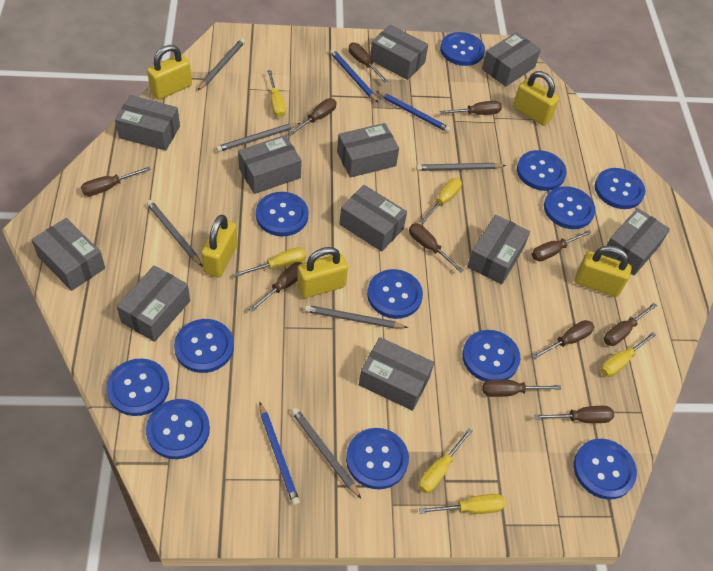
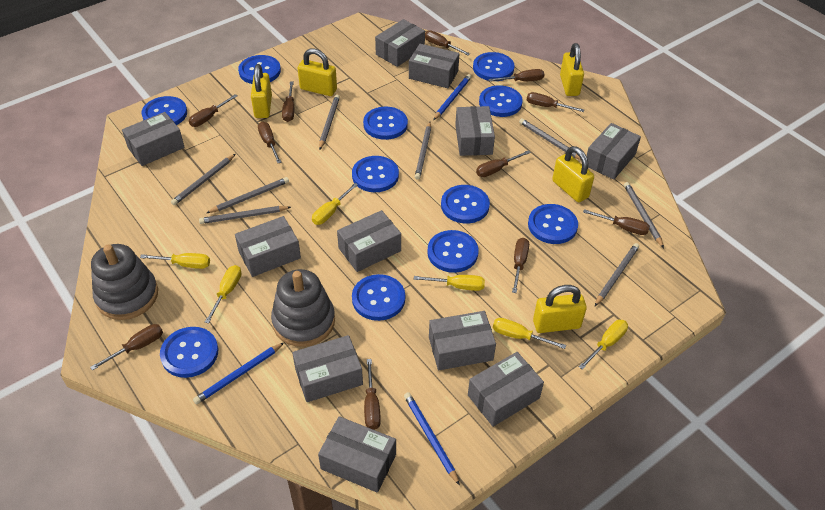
blue button: [106,359,169,416] [146,399,210,459] [174,319,234,373] [256,192,309,236] [346,428,409,489] [367,269,423,319] [440,32,485,66] [462,330,520,382] [517,150,567,191] [544,186,595,229] [574,439,637,500] [595,168,645,209] = 12 -> [141,96,187,125] [160,327,218,378] [238,55,281,84] [352,156,399,192] [352,274,405,321] [363,107,408,140] [427,230,479,273] [441,185,490,223] [473,52,515,81] [479,85,523,117] [528,204,578,244] = 11
grey pencil: [147,200,203,267] [197,39,245,91] [216,123,301,152] [291,408,361,499] [305,305,408,329] [416,163,506,171] = 6 -> [171,154,235,205] [199,206,291,224] [207,177,289,213] [319,95,340,149] [415,122,431,180] [519,118,581,160] [595,243,639,306] [624,182,664,248] = 8
grey stacking toy: none = 0 -> [91,244,158,320] [271,269,335,347] = 2

